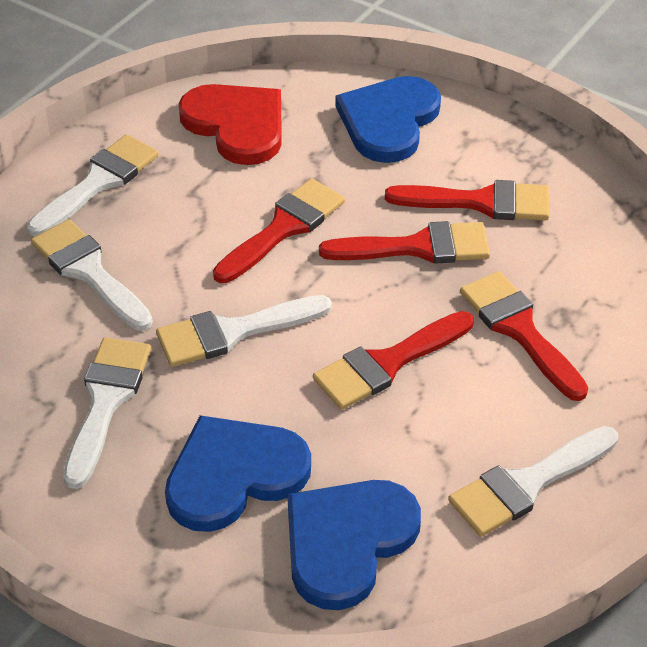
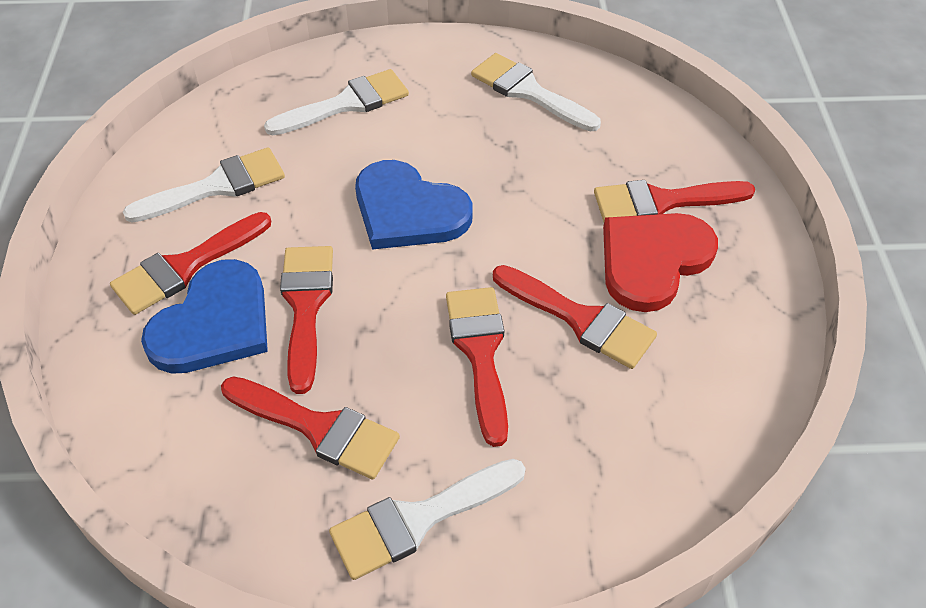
blue heart: [165,415,311,532] [287,480,421,610] [335,76,441,163] = 3 -> [141,259,268,374] [355,160,472,250] = 2
red brush: [213,178,345,283] [313,311,474,410] [319,221,490,264] [385,180,549,220] [460,271,588,401] = 5 -> [110,212,271,315] [221,376,400,479] [280,246,333,394] [446,287,508,447] [493,265,657,369] [594,180,756,222] = 6
white brush: [27,134,159,237] [31,219,153,331] [64,337,151,489] [156,295,332,367] [448,426,618,537] = 5 -> [123,148,285,223] [264,69,409,136] [329,459,525,580] [471,53,601,132] = 4

